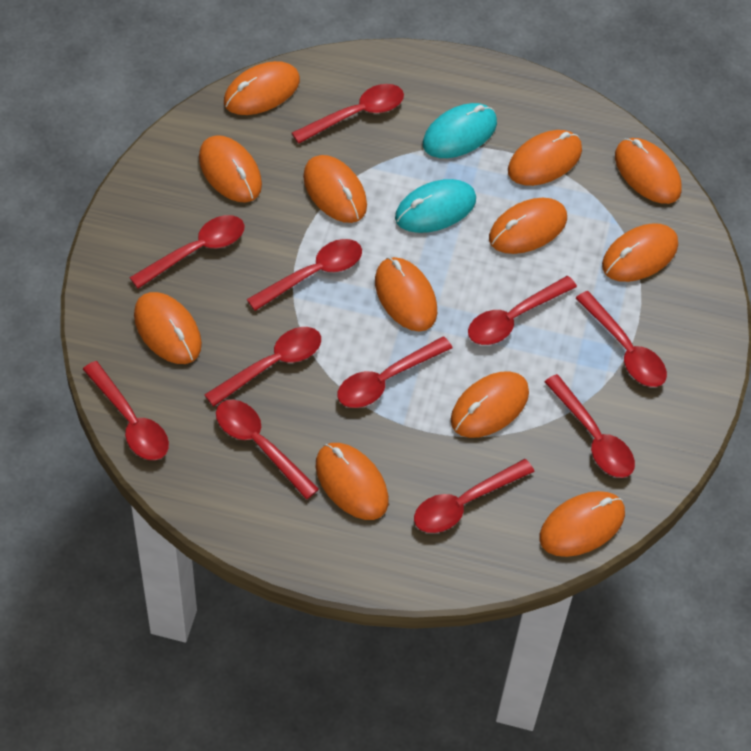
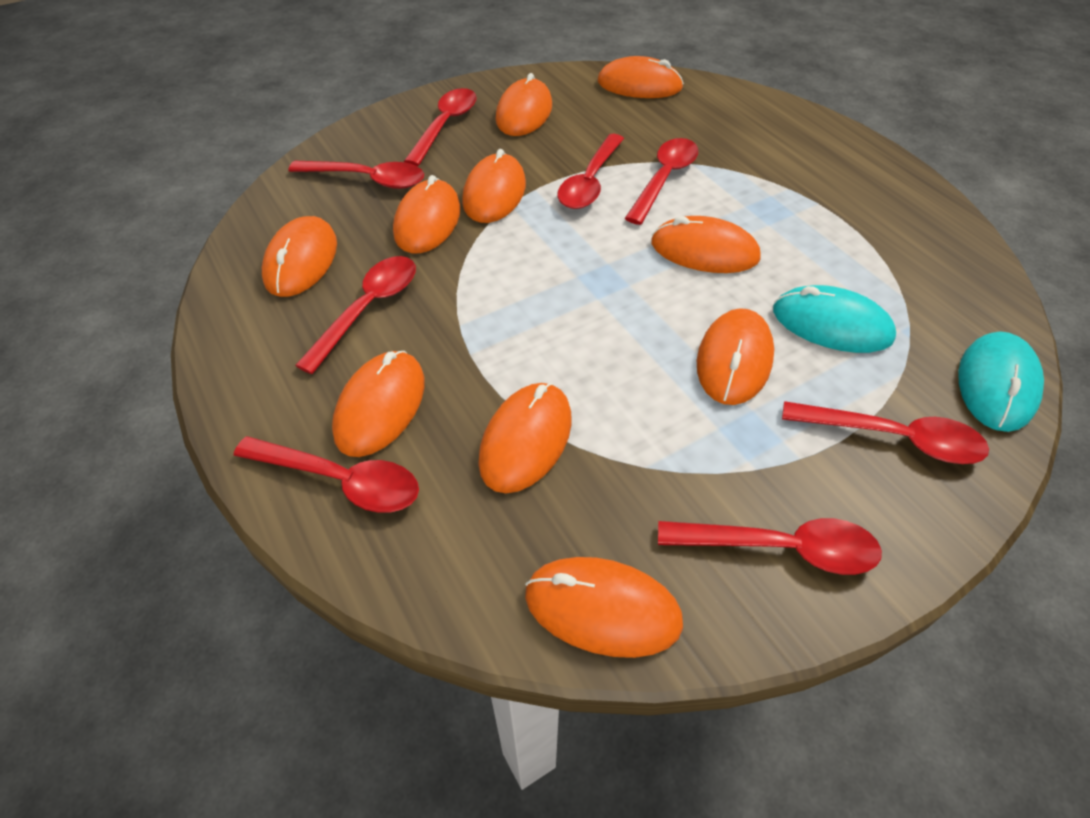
orange mouse: [134,292,202,364] [199,135,262,202] [224,61,300,115] [303,155,367,223] [316,443,389,520] [375,257,437,332] [451,371,529,438] [489,198,567,254] [508,130,582,186] [540,491,625,557] [602,223,678,282] [615,138,682,204] = 12 -> [262,216,337,297] [332,351,424,457] [393,175,460,253] [462,149,526,223] [478,383,572,493] [495,73,552,136] [525,557,683,658] [598,56,684,98] [651,216,761,273] [697,308,774,405] = 10
red spoon: [83,361,169,460] [129,215,244,289] [204,327,321,407] [216,400,319,500] [247,239,362,311] [292,84,404,144] [338,336,453,408] [414,459,535,533] [468,276,577,345] [544,374,635,478] [576,291,667,387] = 11 -> [234,436,419,513] [288,161,424,189] [295,256,416,374] [404,88,477,166] [557,134,624,209] [625,138,698,225] [658,518,882,575] [782,401,989,464] = 8

